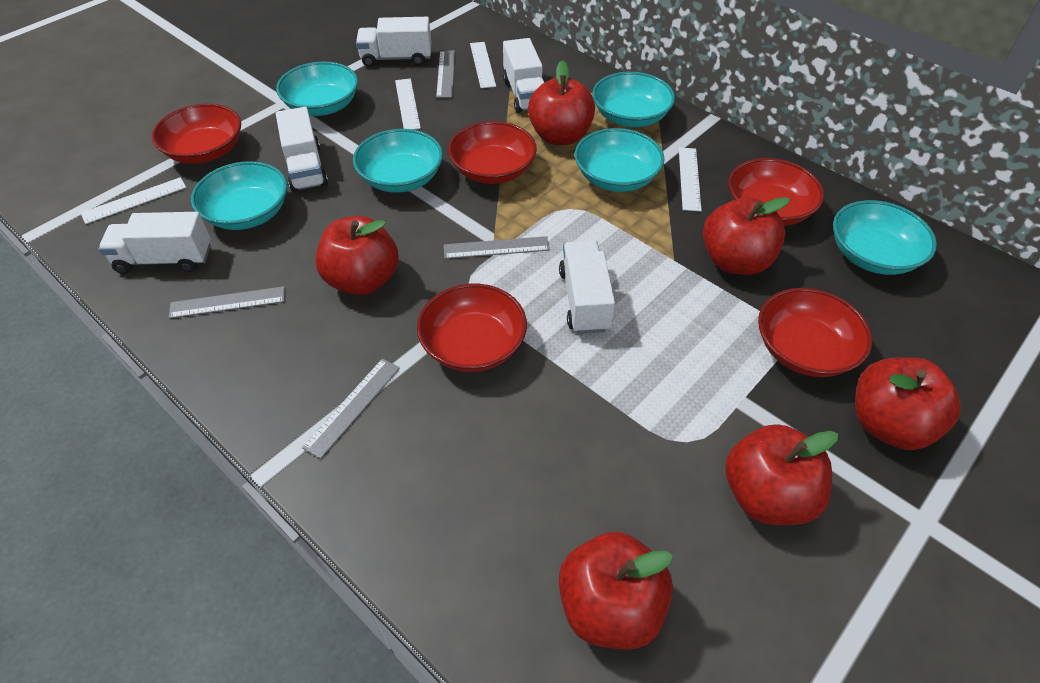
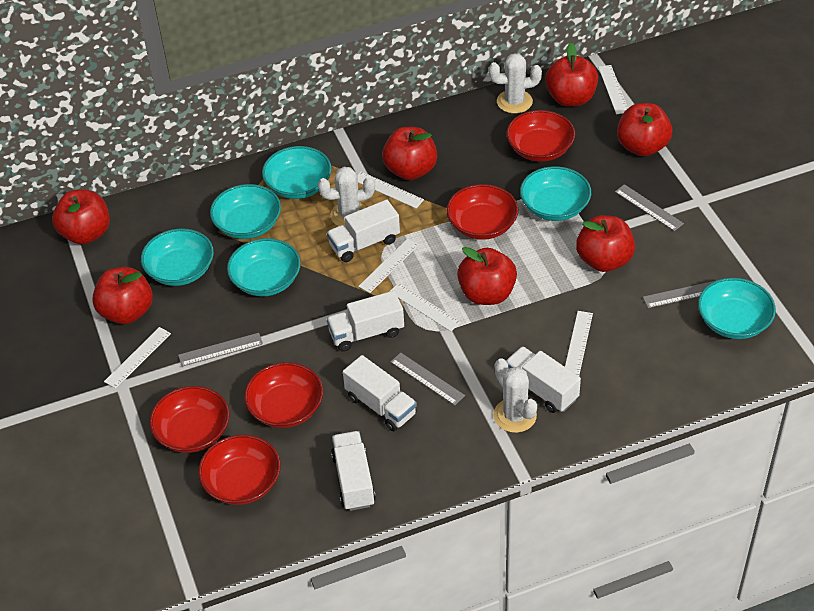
red apple: [315,216,399,295] [528,60,595,145] [559,532,673,649] [703,197,790,275] [725,424,838,525] [855,357,961,450] = 6 -> [52,190,110,244] [92,267,153,324] [382,127,437,180] [457,247,517,305] [545,43,598,107] [576,215,635,272] [617,103,672,156] = 7
white cactus: none = 0 -> [318,167,375,227] [489,53,542,113] [493,358,537,433] = 3
white ruler: [81,177,186,224] [395,78,421,130] [470,42,496,88] [679,148,702,211] = 4 -> [104,327,171,389] [357,172,424,209] [358,238,419,293] [389,283,461,331] [565,311,593,376] [598,65,628,114] = 6

